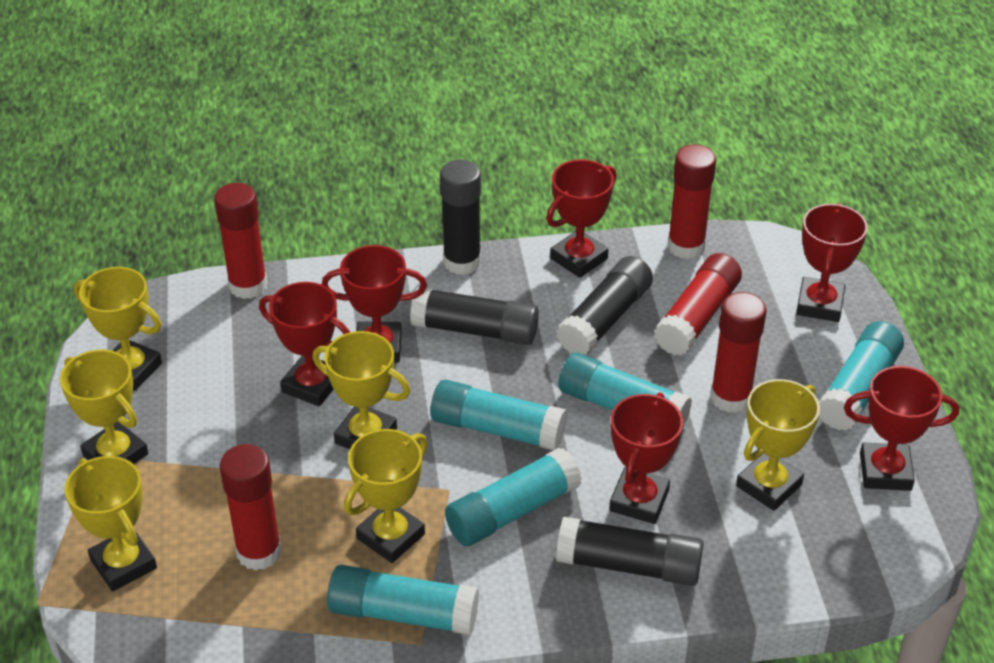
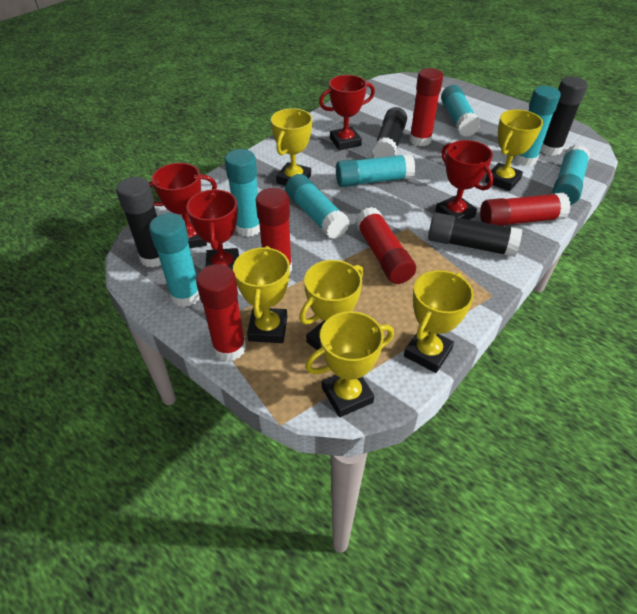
red trophy: [259,282,350,407] [322,245,427,363] [546,160,617,278] [609,392,683,524] [796,203,868,322] [844,366,959,491] = 6 -> [149,163,217,248] [186,189,239,270] [319,75,375,150] [435,140,493,220] = 4
turquoise glue stick: [327,565,479,635] [431,380,567,450] [445,448,582,546] [558,352,692,429] [819,321,904,431] = 5 -> [149,213,199,307] [225,149,260,237] [285,174,350,239] [336,154,415,187] [441,85,480,137] [513,86,561,166] [552,145,590,205] = 7

